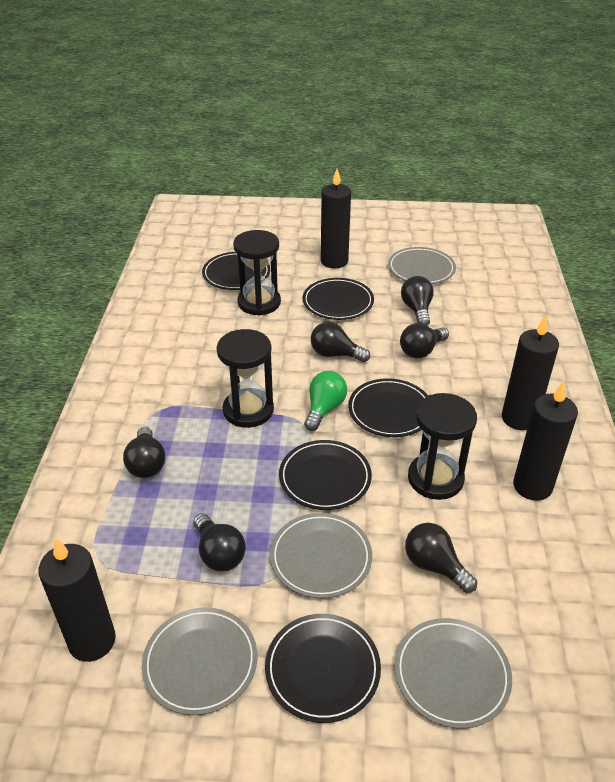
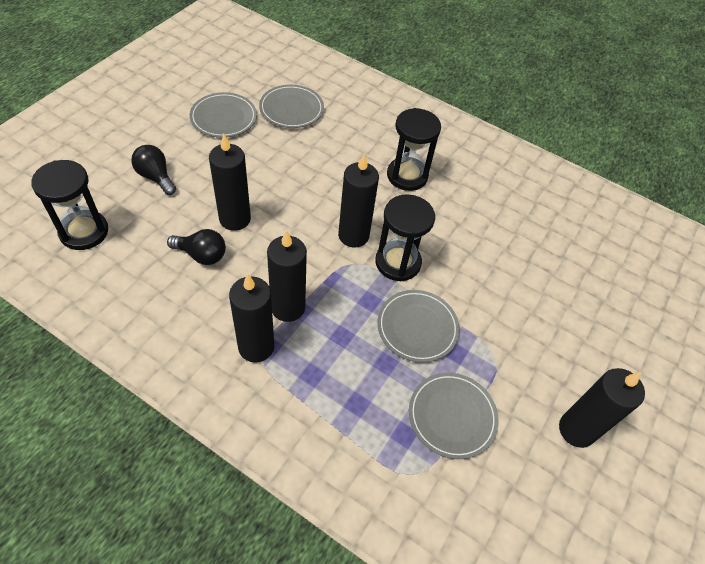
black candle: [38,538,116,662] [321,169,351,268] [502,316,559,430] [513,382,578,501] = 4 -> [209,134,251,231] [229,274,274,363] [267,230,307,322] [338,153,379,248] [559,368,645,448] = 5
black light bulb: [123,427,165,478] [194,513,246,571] [311,322,370,362] [400,323,449,358] [401,276,434,326] [405,523,477,593] = 6 -> [131,145,176,195] [167,229,226,265] = 2
black plate: [202,252,270,290] [265,614,381,723] [279,440,372,510] [303,278,374,320] [348,378,428,437] = 5 -> none = 0
green light bulb: [304,371,347,431] = 1 -> none = 0

